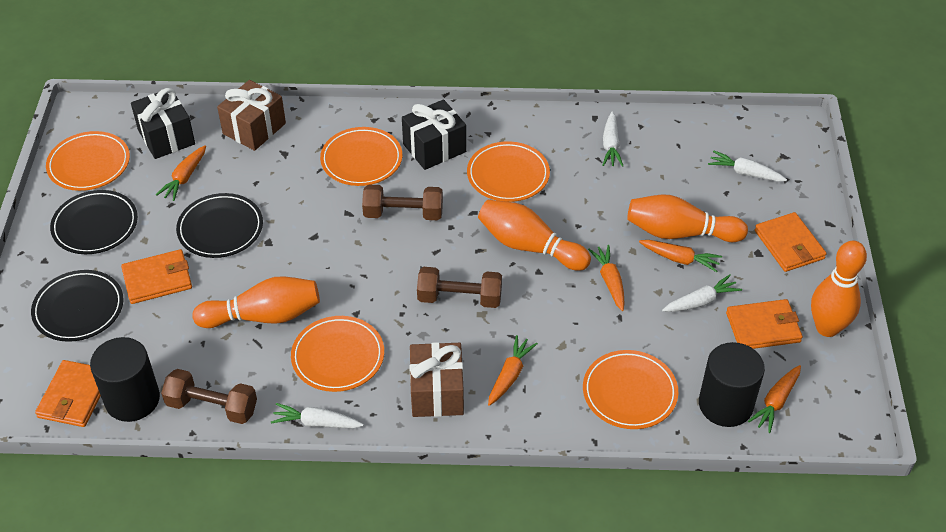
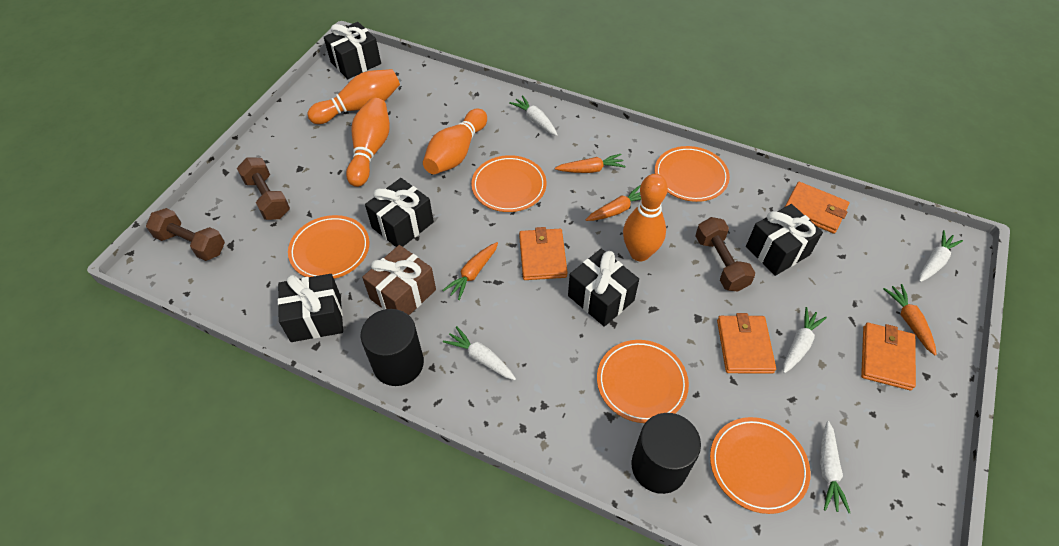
black gift: [131,88,195,159] [402,99,466,170] = 2 -> [278,274,343,342] [324,22,381,79] [365,178,434,247] [568,249,639,327] [746,204,823,276] = 5
black plate: [31,270,123,342] [50,190,138,254] [176,193,263,258] = 3 -> none = 0
brown gift: [217,80,286,151] [409,342,464,417] = 2 -> [362,245,436,315] = 1
orange carrot: [156,145,206,201] [488,335,538,406] [588,245,624,311] [639,240,722,272] [748,365,801,433] = 5 -> [443,242,498,300] [555,154,626,173] [586,185,641,221] [883,284,937,356] = 4
white carrot: [271,403,363,428] [603,111,623,167] [662,274,742,312] [708,151,787,182] = 4 -> [443,326,516,380] [509,95,557,136] [783,307,827,373] [820,421,850,513] [919,230,963,282] = 5

